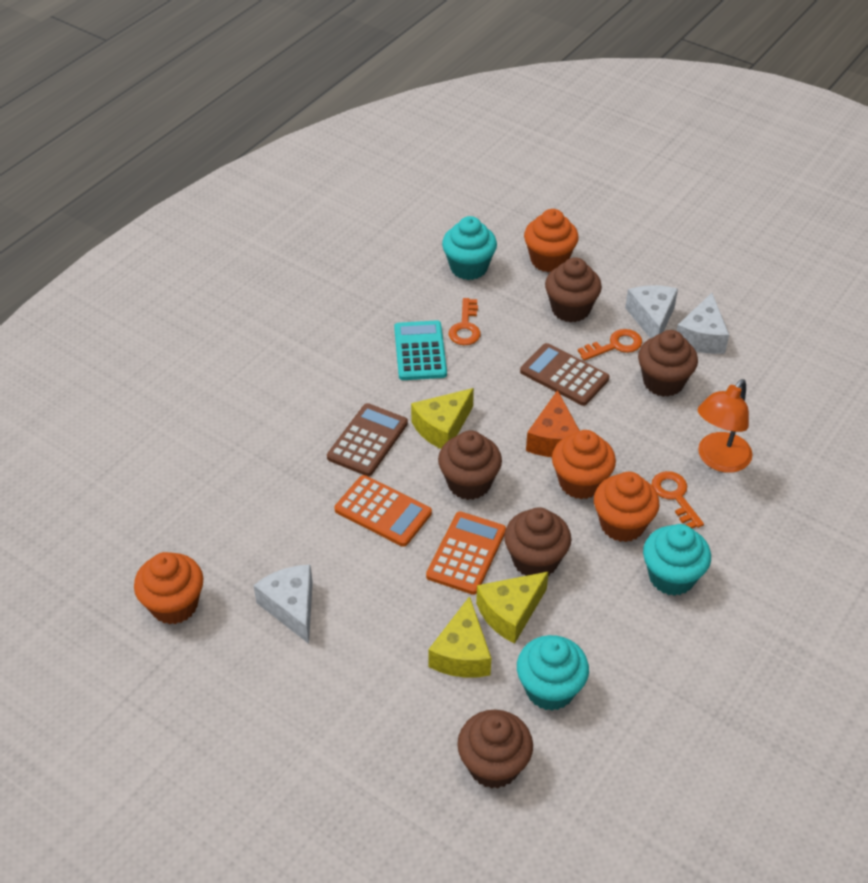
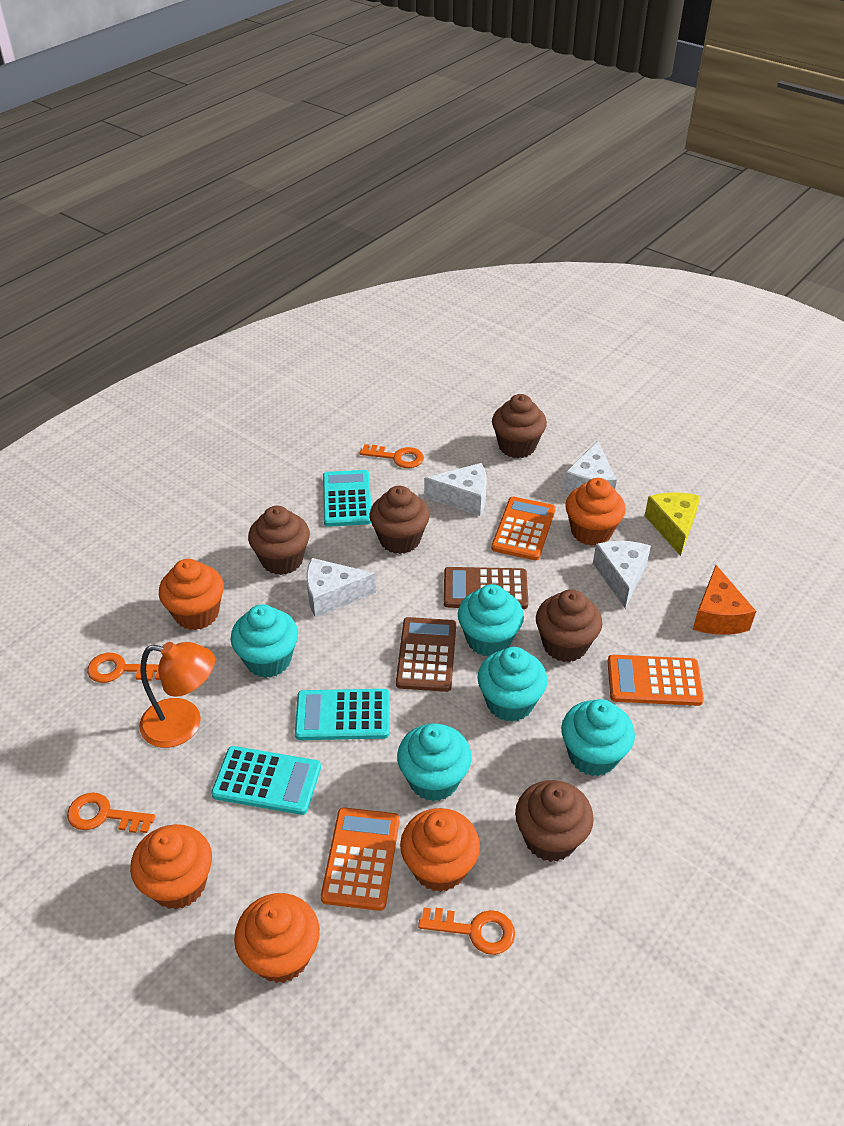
orange calculator: [334,475,432,547] [426,511,506,595] = 2 -> [321,808,399,911] [491,497,555,560] [607,655,704,706] = 3
orange cupcake: [134,552,203,625] [524,209,579,272] [552,430,616,499] [594,472,660,542] = 4 -> [130,824,212,910] [159,559,224,630] [234,893,320,983] [400,808,480,892] [565,478,626,546] = 5
orange key: [449,298,481,345] [578,329,642,361] [651,471,704,528] = 3 -> [67,793,155,833] [87,653,160,683] [360,444,424,468] [418,908,515,955] = 4
turquoise calculator: [394,320,447,380] = 1 -> [211,746,321,815] [295,689,390,740] [323,470,371,527] = 3
turquoise cupcake: [442,216,497,280] [517,635,589,711] [643,524,711,596] = 3 -> [230,604,298,678] [397,723,472,801] [458,584,524,656] [477,647,547,722] [561,699,635,776] = 5
white cheese: [253,565,313,644] [625,285,678,338] [677,293,729,354] = 3 -> [307,558,376,618] [424,463,487,516] [563,441,617,494] [593,541,651,608] = 4
yellow cheese: [411,388,474,449] [428,596,491,678] [476,571,549,644] = 3 -> [645,492,700,556] = 1

